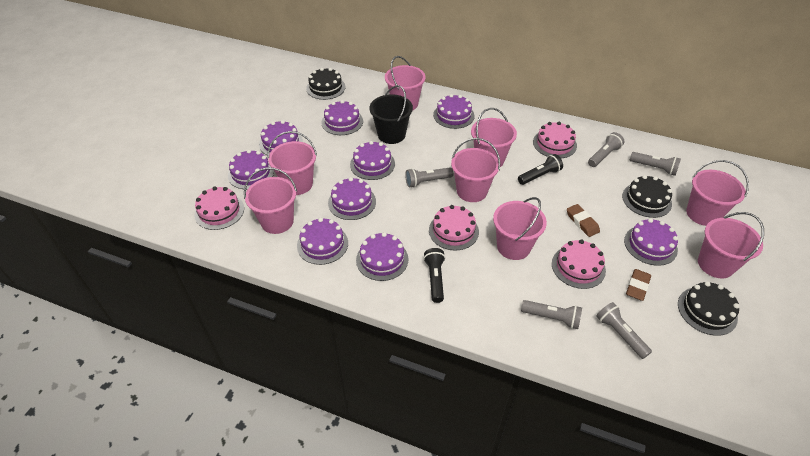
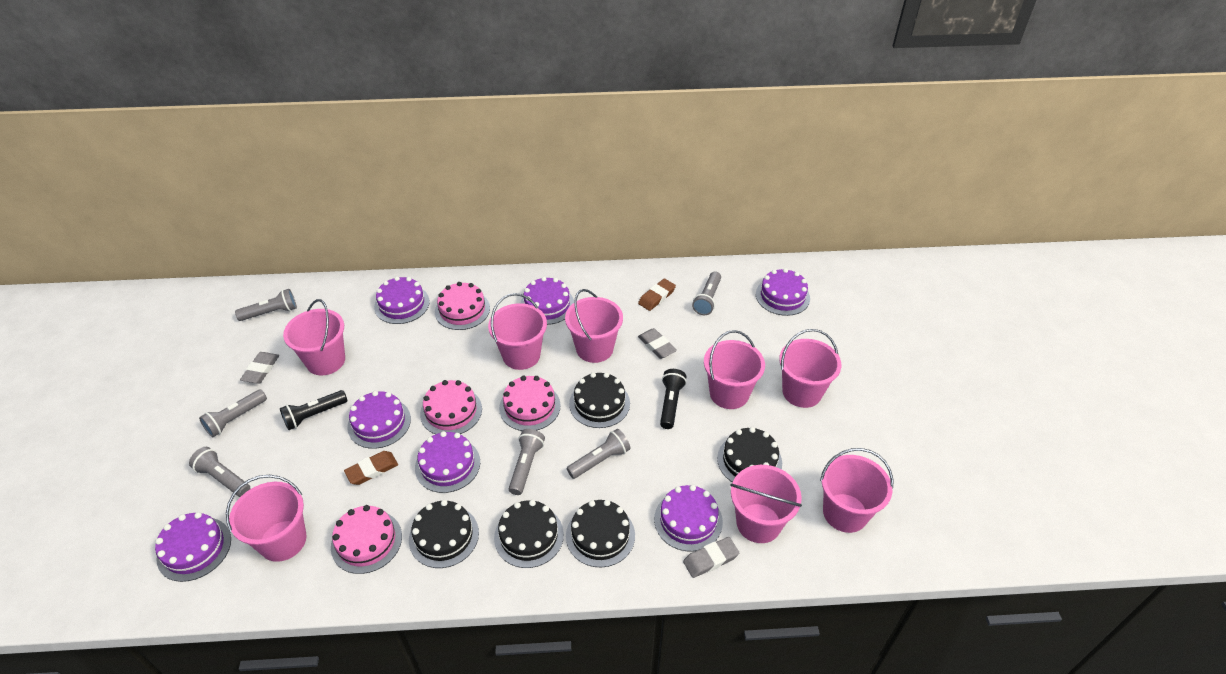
black bucket: [369,85,413,144] = 1 -> none = 0
black cake: [306,68,345,100] [622,175,672,218] [678,281,740,336] = 3 -> [409,500,479,568] [494,500,564,568] [566,500,635,567] [569,372,630,428] [717,427,782,482] = 5
grey eraser: none = 0 -> [240,352,279,384] [638,328,677,359] [683,537,739,578] = 3
grey flashlight: [405,168,453,188] [521,300,582,329] [588,132,624,167] [596,302,652,359] [630,152,681,176] = 5 -> [189,447,251,497] [199,389,267,437] [235,289,297,321] [509,429,545,495] [567,429,631,479] [692,271,721,315] = 6
purple cake: [228,150,274,190] [259,120,303,155] [297,218,348,265] [322,100,363,135] [328,177,376,220] [350,141,395,180] [356,232,408,281] [433,94,475,129] [624,218,678,266] = 9 -> [155,512,231,582] [347,391,411,449] [374,276,430,324] [415,431,480,493] [520,277,574,325] [654,485,723,552] [756,268,810,316] = 7

